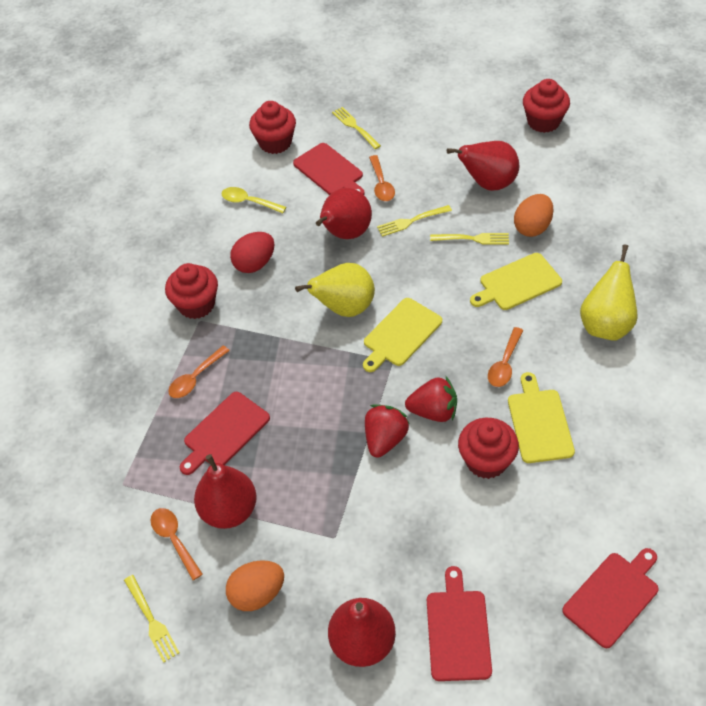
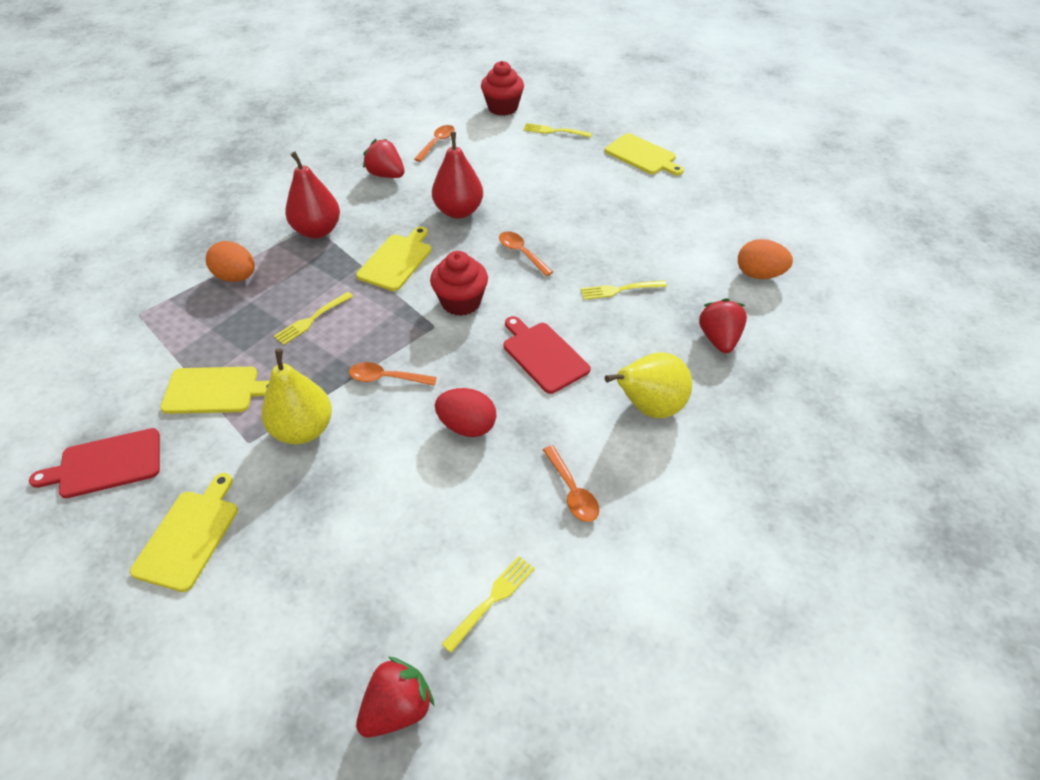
red cupcake: [165,263,218,319] [249,101,296,154] [458,418,519,479] [523,79,570,133] = 4 -> [430,251,488,316] [481,61,524,116] = 2
red cutting board: [180,392,270,475] [293,143,365,195] [427,566,492,681] [562,548,659,648] = 4 -> [29,428,160,498] [504,316,591,394] = 2
red pear: [194,454,257,529] [316,188,372,239] [328,598,396,667] [447,141,519,191] = 4 -> [285,152,340,238] [432,132,483,219] = 2
red strawberry: [365,405,409,458] [405,377,457,422] = 2 -> [356,656,434,738] [363,139,404,178] [699,298,747,353] = 3
yellow cutting board: [363,298,442,372] [470,253,562,310] [508,372,575,463] = 3 -> [130,473,238,592] [160,367,269,414] [356,227,432,291] [605,133,684,175] = 4
yellow spoon: [221,187,286,213] = 1 -> none = 0

